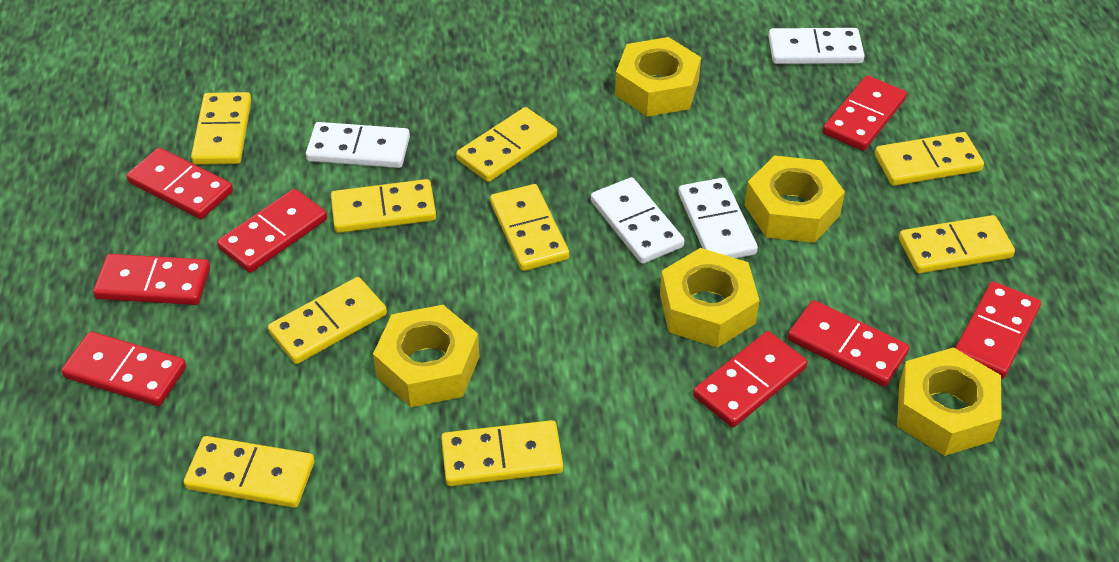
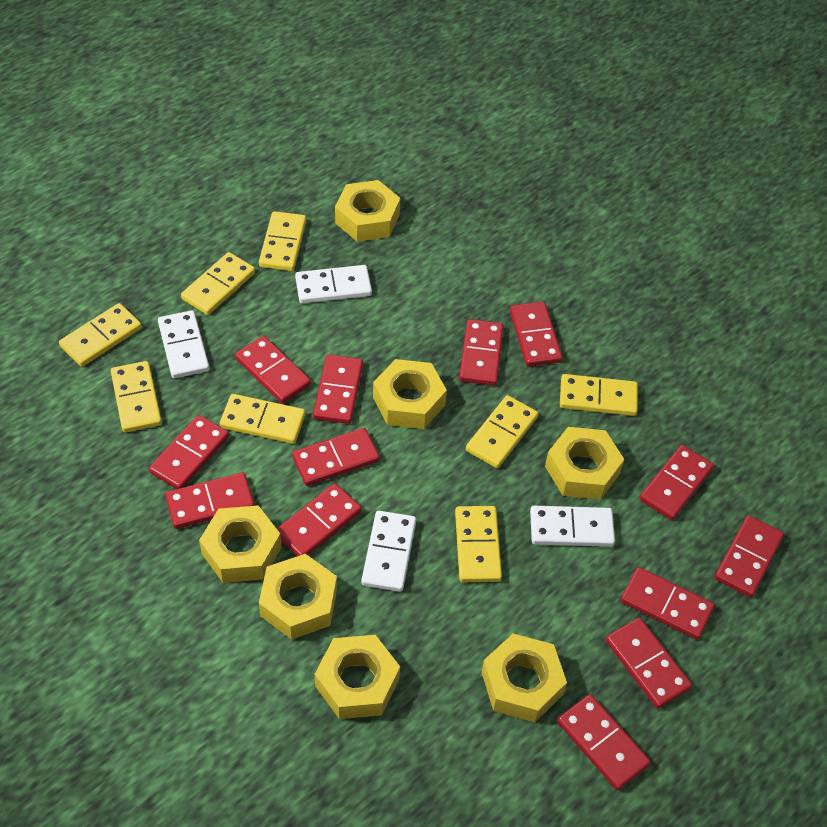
red domino: [61,331,186,406] [93,254,210,305] [126,148,233,219] [217,189,327,273] [693,331,807,427] [788,300,909,387] [823,76,907,151] [955,281,1041,379] = 8 -> [149,415,229,489] [165,473,255,529] [235,336,311,404] [277,483,362,556] [292,428,380,486] [313,355,363,424] [459,319,504,386] [510,302,563,367] [557,694,651,791] [606,618,692,709] [621,567,715,640] [640,445,714,520] [714,515,784,598] = 13
yellow domino: [184,436,314,508] [191,92,251,165] [268,277,387,364] [331,179,436,233] [441,420,563,486] [456,107,557,182] [490,184,569,271] [875,132,984,186] [899,215,1015,273] = 9 -> [59,303,142,367] [111,361,162,433] [181,252,255,315] [220,394,305,444] [259,211,306,271] [455,506,502,582] [466,395,538,468] [560,374,638,416] = 8
yellow nut: [373,305,480,407] [615,37,701,117] [660,248,759,348] [745,156,845,243] [897,347,1002,456] = 5 -> [199,505,282,583] [259,554,337,640] [315,635,400,719] [335,180,400,242] [373,359,447,429] [482,634,567,722] [545,427,624,500] = 7

